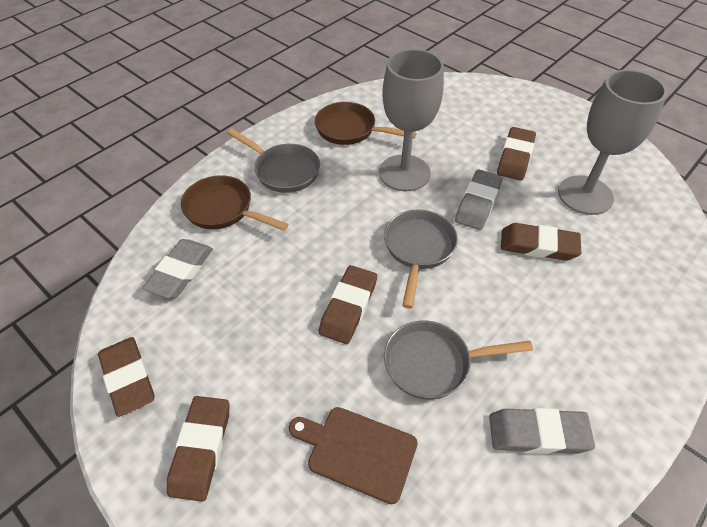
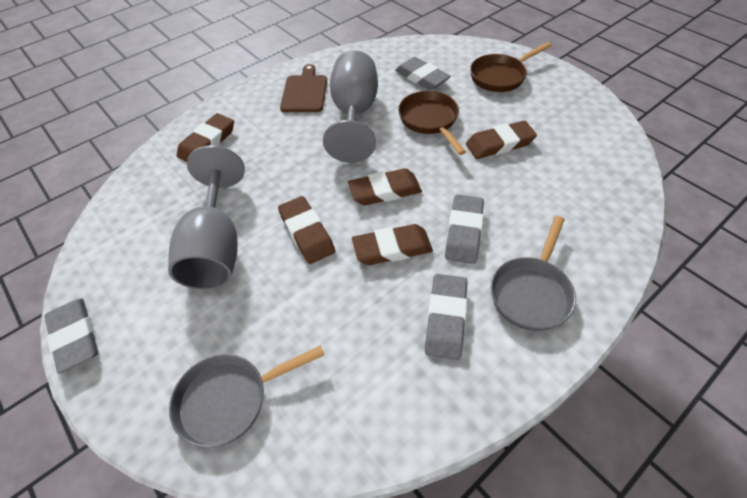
grey eraser: [142,239,213,299] [455,170,502,230] [489,408,595,454] = 3 -> [45,298,98,374] [395,57,451,90] [425,274,468,360] [445,194,484,264] = 4
grey pan: [227,128,320,193] [384,210,458,309] [384,321,533,400] = 3 -> [169,345,324,448] [491,216,576,331] = 2

